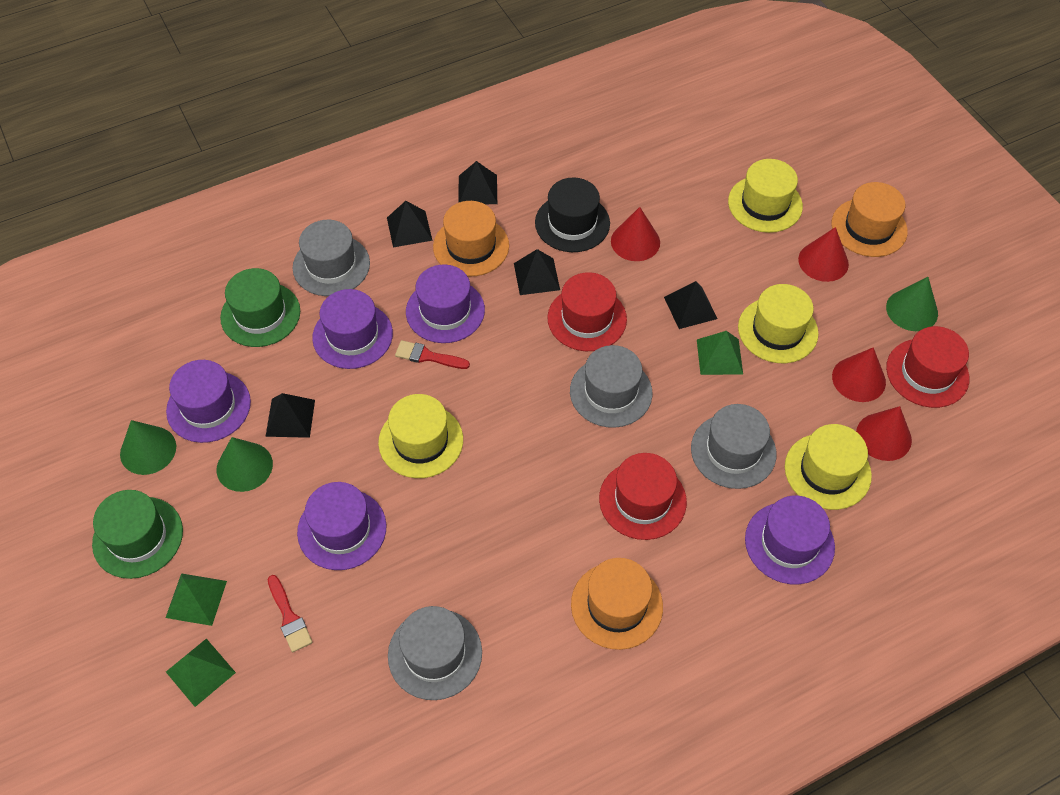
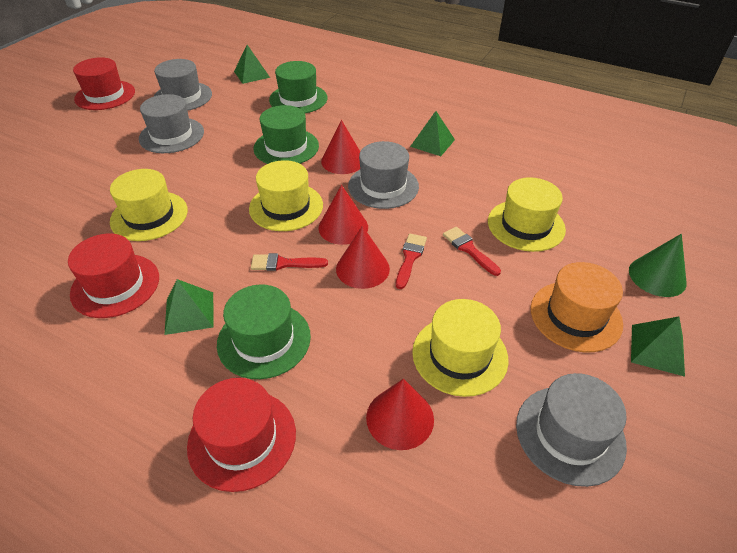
black hat: [535,178,610,252] = 1 -> none = 0
black pyramid: [265,393,315,438] [387,201,433,247] [458,161,497,204] [514,249,560,295] [664,281,717,329] = 5 -> none = 0
green cone: [120,420,176,475] [217,437,273,492] [886,277,938,331] = 3 -> [629,234,687,297] = 1
green hat: [92,490,183,579] [220,268,300,347] = 2 -> [217,284,311,379] [253,105,319,164] [269,61,328,113] = 3
green pyramid: [166,573,227,626] [166,639,236,707] [697,331,743,375] = 3 -> [164,279,214,335] [234,45,270,84] [410,111,455,156] [631,317,685,377] = 4
orange hat: [433,201,509,277] [571,558,663,650] [831,182,908,257] = 3 -> [531,262,623,352] = 1
purple hat: [166,360,251,443] [297,482,386,570] [312,289,393,369] [406,265,485,343] [745,496,835,584] = 5 -> none = 0
red brush: [268,575,313,652] [395,340,470,369] = 2 -> [251,253,328,271] [396,234,427,289] [443,227,501,276] = 3

